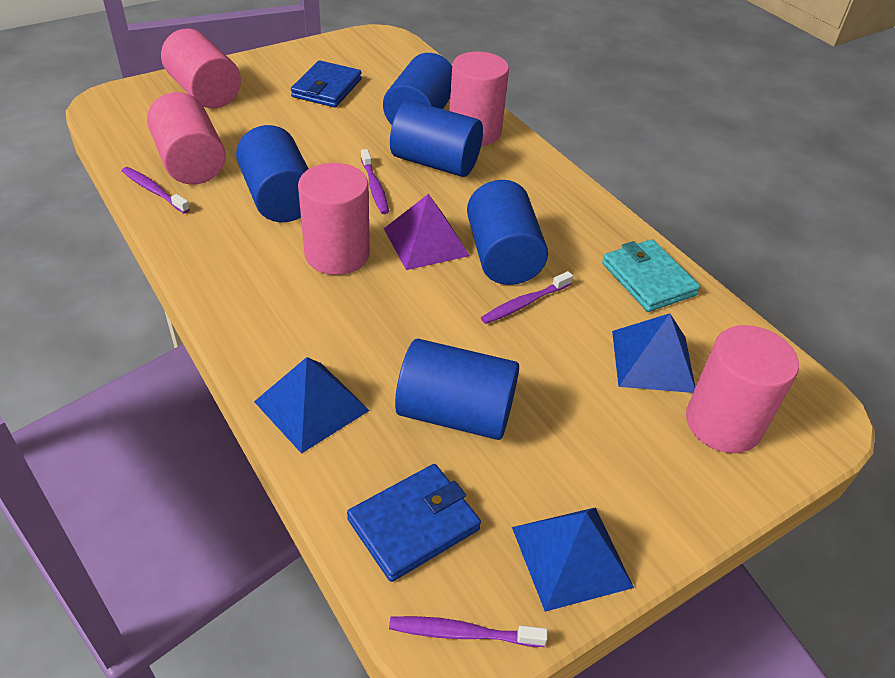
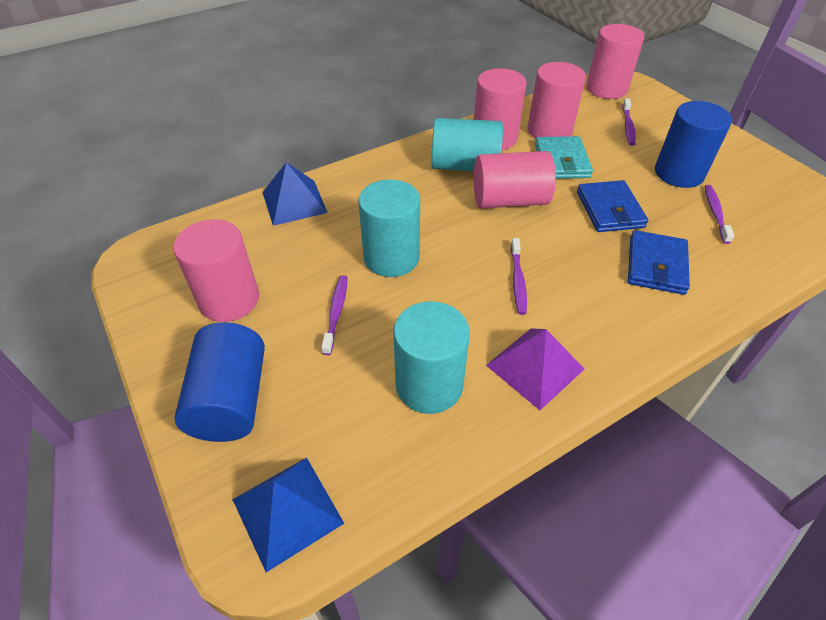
blue cylinder: [236,125,309,222] [383,53,452,125] [390,100,483,177] [395,339,519,440] [467,180,548,285] = 5 -> [174,322,265,442] [655,101,732,188] = 2
blue pyramid: [254,357,370,454] [512,507,634,612] [612,313,696,393] = 3 -> [232,458,344,572] [262,162,327,226] = 2
turquoise cylinder: none = 0 -> [358,179,420,277] [393,301,470,414] [432,118,503,171] = 3

